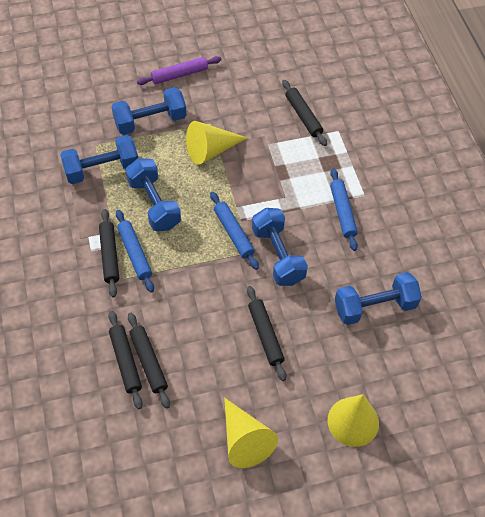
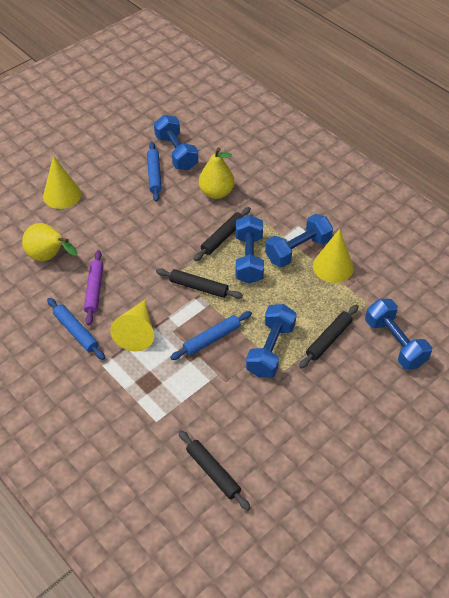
black rolling pin: [99,209,119,297] [108,311,143,409] [128,313,170,409] [247,286,286,381] [282,80,327,146] = 5 -> [156,268,243,299] [178,430,250,510] [194,207,251,261] [299,305,359,369] = 4
yellow pear: none = 0 -> [22,223,78,261] [199,147,234,199] = 2

